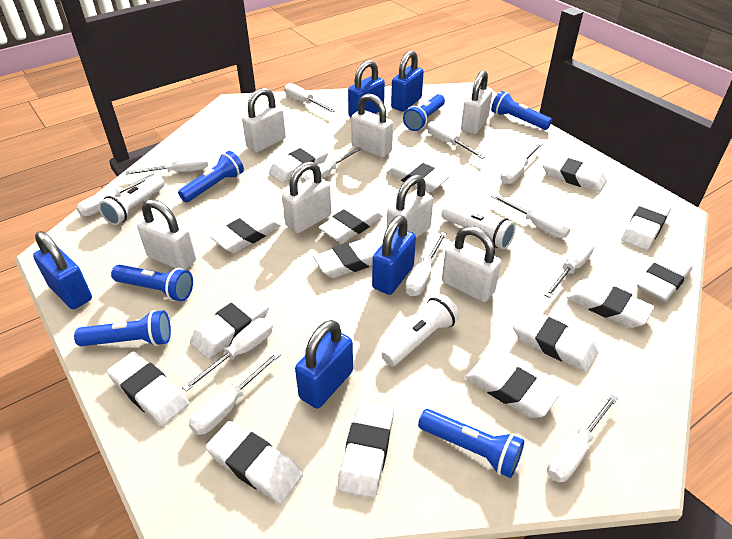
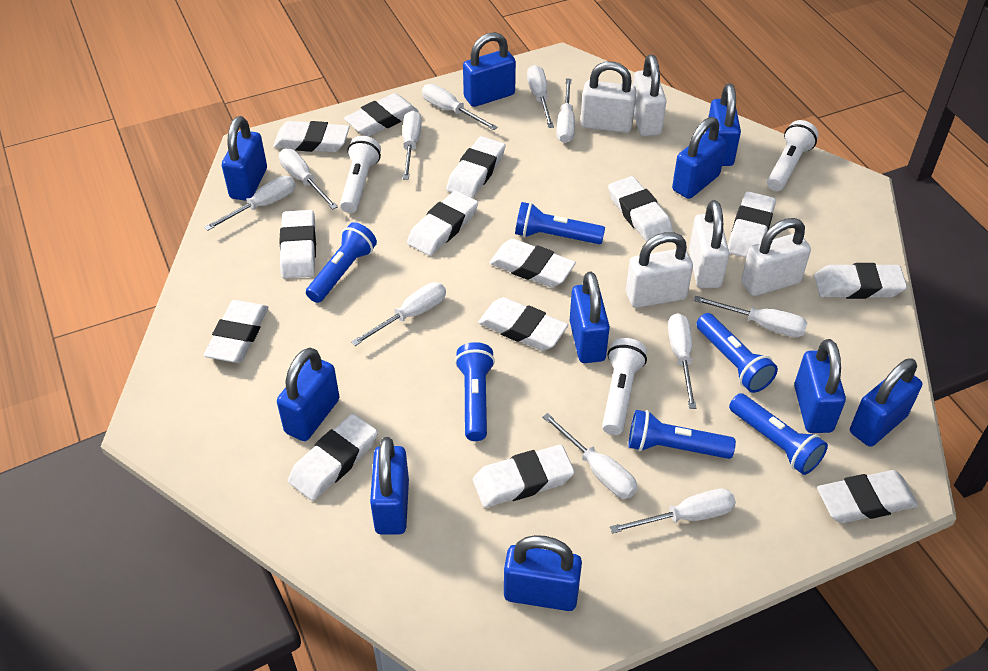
blue padlock: [33,231,92,309] [295,320,353,409] [348,60,385,118] [372,215,416,295] [391,50,424,112] = 5 -> [222,116,267,201] [277,348,339,441] [370,437,409,535] [463,32,516,107] [504,535,582,611] [570,272,610,363] [672,117,726,199] [706,83,741,166] [794,339,846,433] [850,358,922,447] = 10
white eraser: [107,351,189,426] [190,292,269,359] [206,421,303,503] [210,210,281,253] [269,143,329,183] [313,238,380,278] [318,201,383,243] [338,400,394,498] [386,158,450,192] [466,355,560,418] [513,309,598,372] [543,154,607,192] [567,278,654,328] [621,198,671,250] [637,252,693,302] = 15 -> [204,300,268,363] [273,121,350,152] [279,210,316,278] [288,414,378,501] [344,93,418,137] [407,190,478,256] [446,136,505,198] [473,445,575,508] [478,297,568,351] [489,239,576,287] [608,176,673,242] [728,191,776,258] [814,263,907,299] [817,470,918,523] = 14
white padlock: [137,199,196,270] [242,88,286,152] [282,161,331,233] [351,93,393,158] [387,175,433,238] [442,226,501,302] [461,70,493,134] = 7 -> [580,61,637,133] [626,232,693,308] [633,55,667,136] [689,200,729,288] [741,218,811,296] = 5
white screwdriver: [76,174,155,216] [126,155,208,175] [182,318,273,392] [189,352,281,435] [284,83,335,113] [301,147,361,183] [405,232,447,296] [427,121,485,159] [491,194,571,238] [500,143,543,184] [545,239,595,298] [547,394,618,482] = 12 -> [204,176,296,231] [279,149,338,209] [351,282,446,346] [403,111,422,179] [422,84,498,130] [527,65,554,128] [543,413,637,499] [557,79,575,143] [610,489,736,534] [668,313,696,409] [694,296,807,337] = 11

